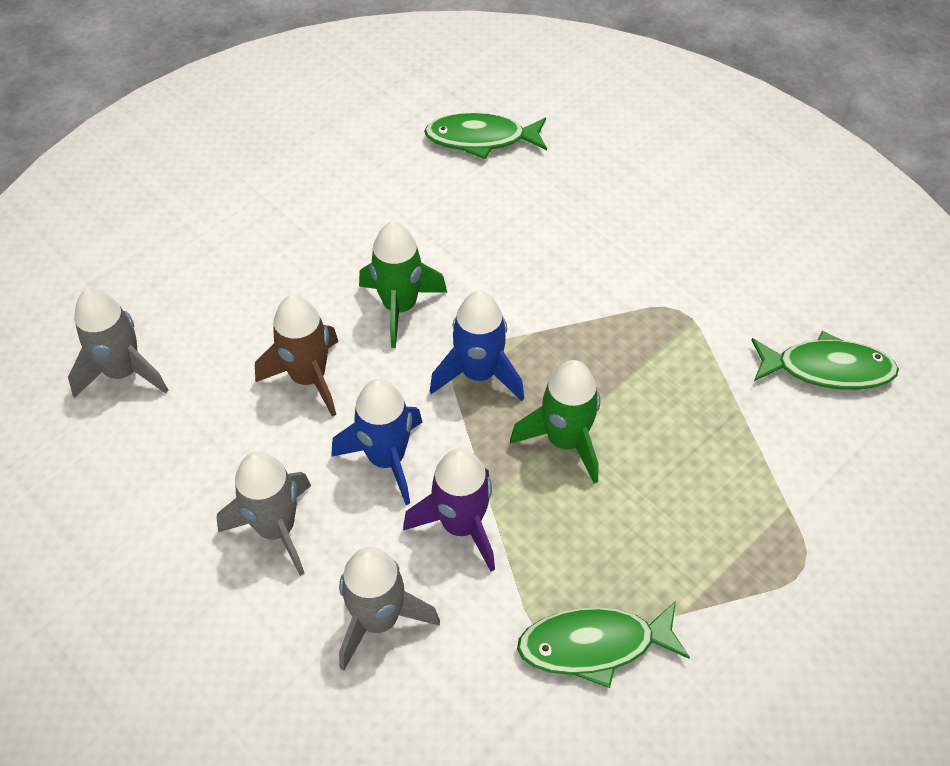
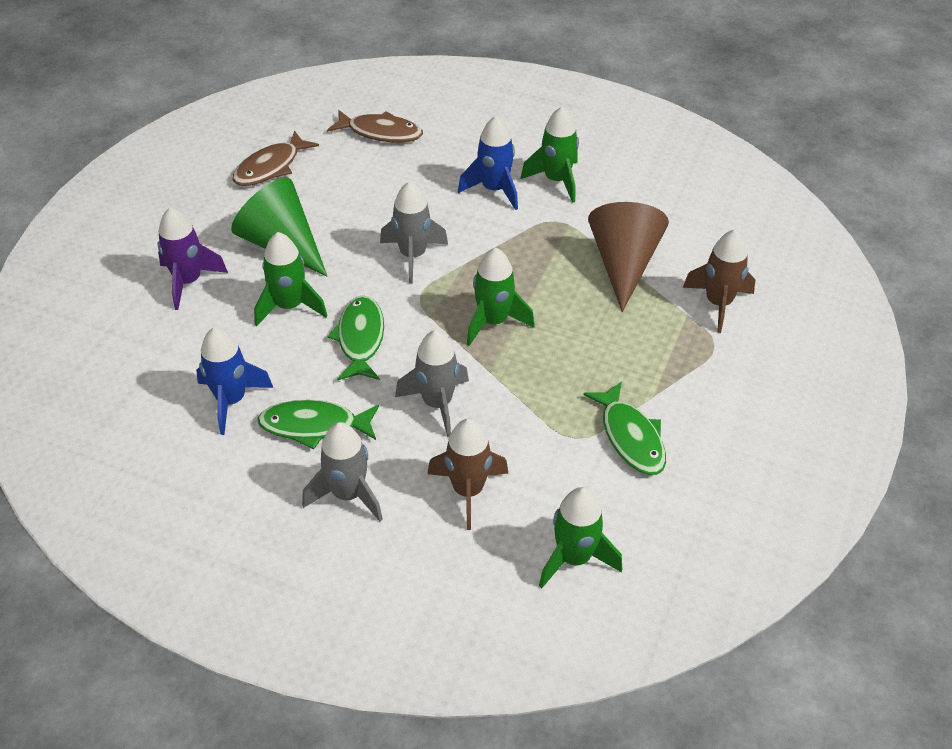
brown cone: none = 0 -> [588,202,669,312] = 1
brown fish: none = 0 -> [233,130,319,186] [327,110,423,143] = 2
brown rocket: [255,295,339,417] = 1 -> [427,419,508,530] [683,229,755,333] = 2
green cone: none = 0 -> [231,178,327,276] = 1
green rocket: [359,221,447,348] [510,360,600,484] = 2 -> [254,232,328,326] [467,248,535,346] [521,106,579,203] [539,487,622,588] = 4

